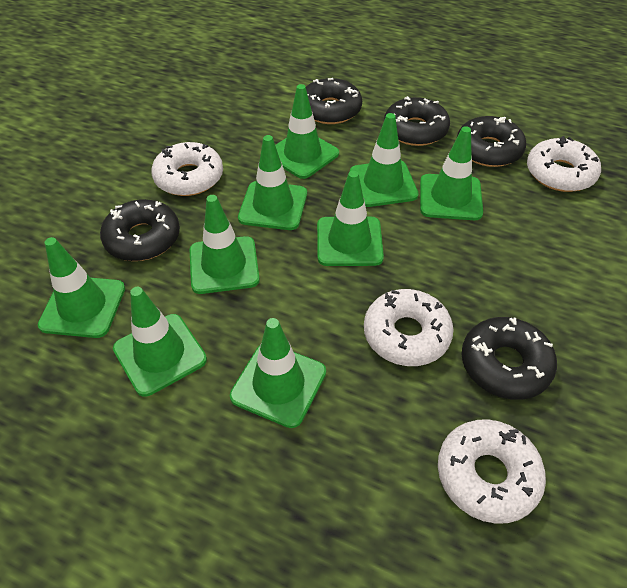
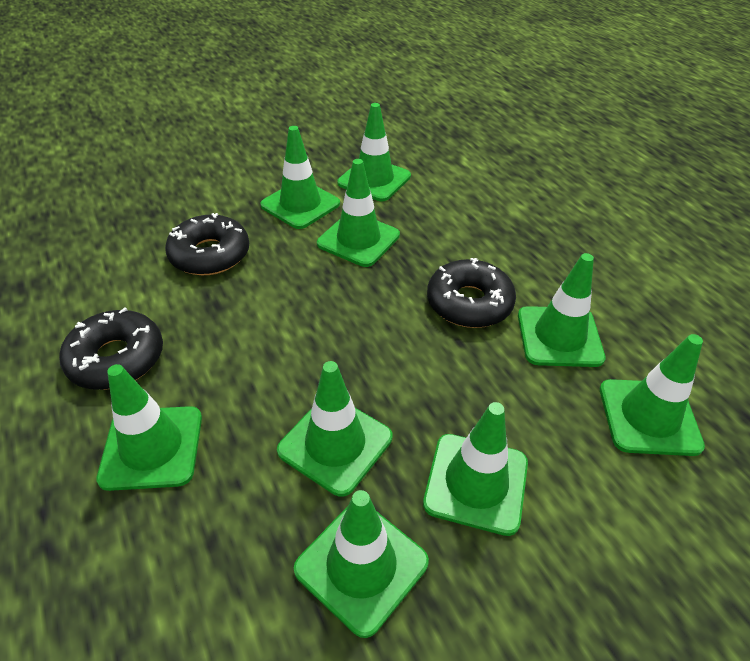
black donut: [100,199,180,261] [306,78,362,124] [384,96,450,146] [457,116,526,167] [462,317,557,400] = 5 -> [59,308,163,390] [165,213,249,275] [427,258,516,328] = 3
white donut: [151,142,223,196] [364,289,454,366] [438,419,546,524] [527,136,601,192] = 4 -> none = 0

